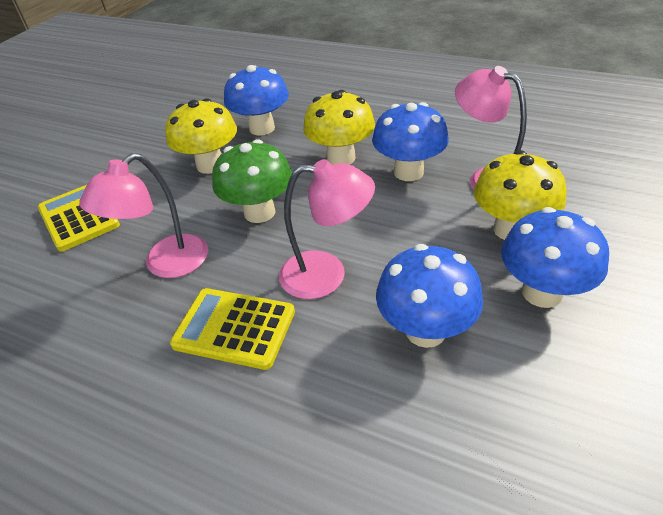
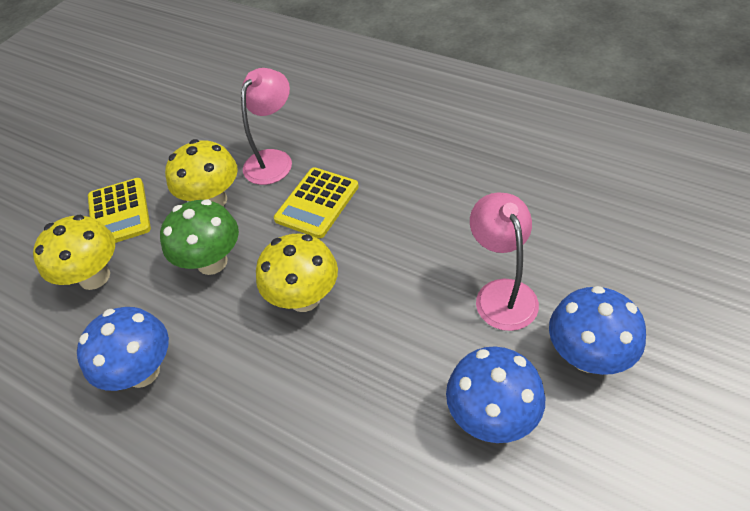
blue mushroom: [224,65,289,135] [372,102,449,181] [376,244,483,348] [501,207,609,308] = 4 -> [77,307,169,391] [446,347,545,443] [549,286,646,375] = 3
pink lamp: [79,153,208,278] [279,159,375,299] [455,66,527,190] = 3 -> [241,68,292,185] [470,192,539,331] = 2

